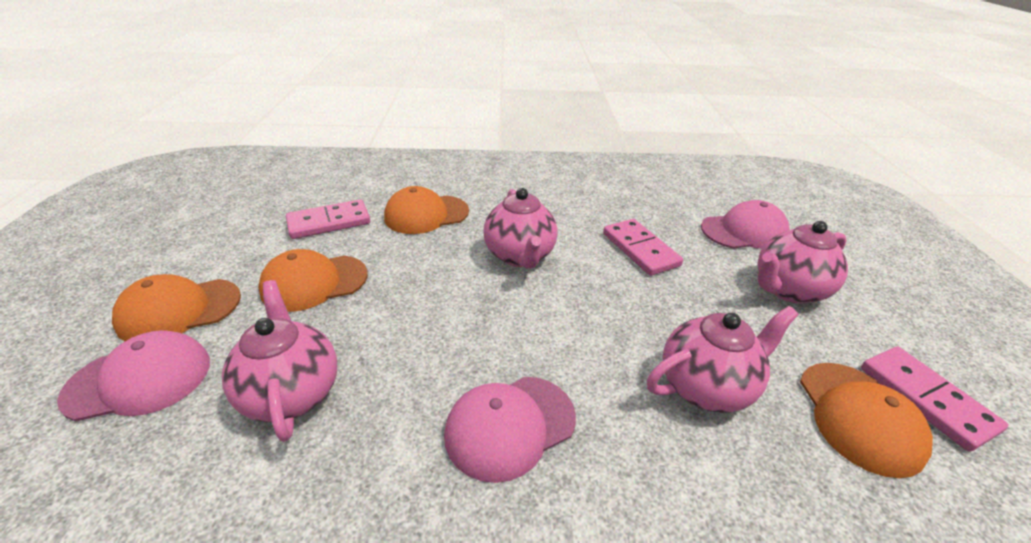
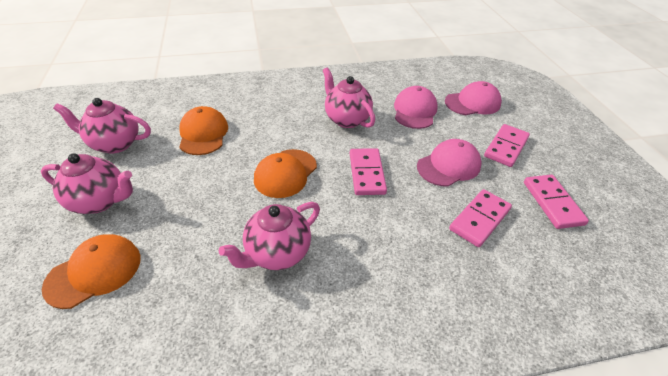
orange cap: [112,274,241,341] [258,249,368,312] [384,186,469,234] [800,363,933,478] = 4 -> [42,234,140,309] [179,106,228,155] [254,149,317,198] = 3
pink domino: [286,199,370,239] [603,219,683,276] [861,347,1009,452] = 3 -> [350,148,387,195] [449,189,512,247] [484,124,530,167] [524,175,589,229] = 4

